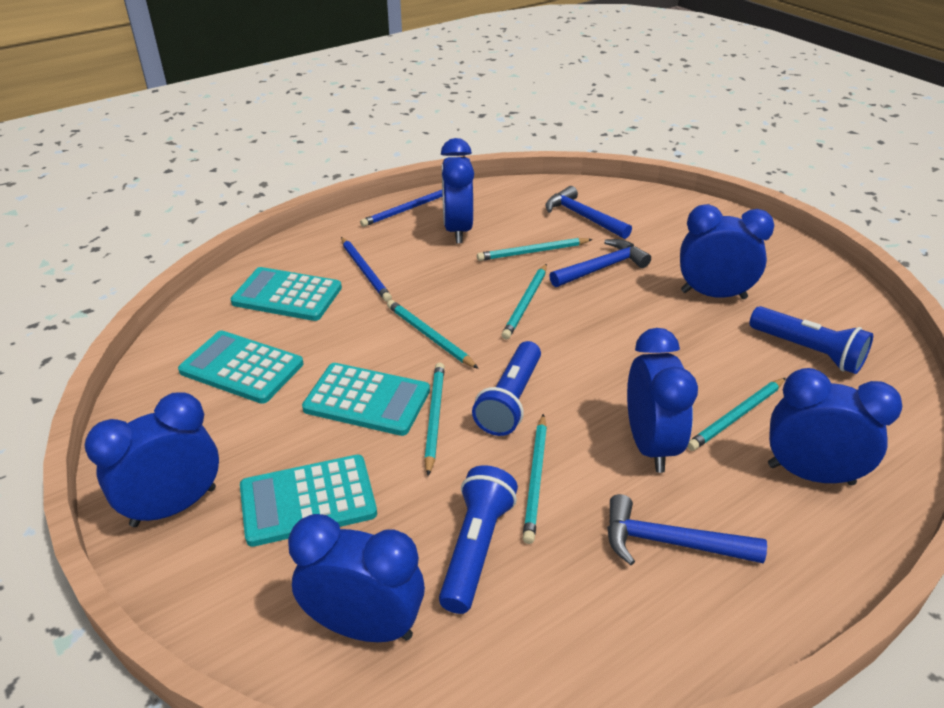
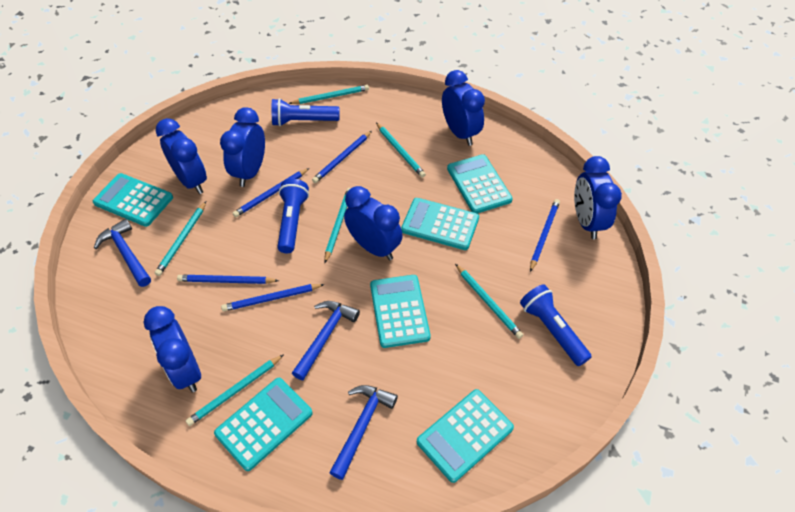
blue pencil: [341,237,392,302] [360,189,442,227] = 2 -> [177,275,279,284] [221,284,325,312] [233,168,309,217] [312,131,372,183] [530,199,560,272] = 5
turquoise calculator: [178,331,303,404] [230,267,342,321] [240,455,377,547] [302,363,430,436] = 4 -> [93,173,173,227] [214,378,313,471] [370,275,431,348] [401,198,479,250] [417,389,514,483] [447,154,513,214] = 6

